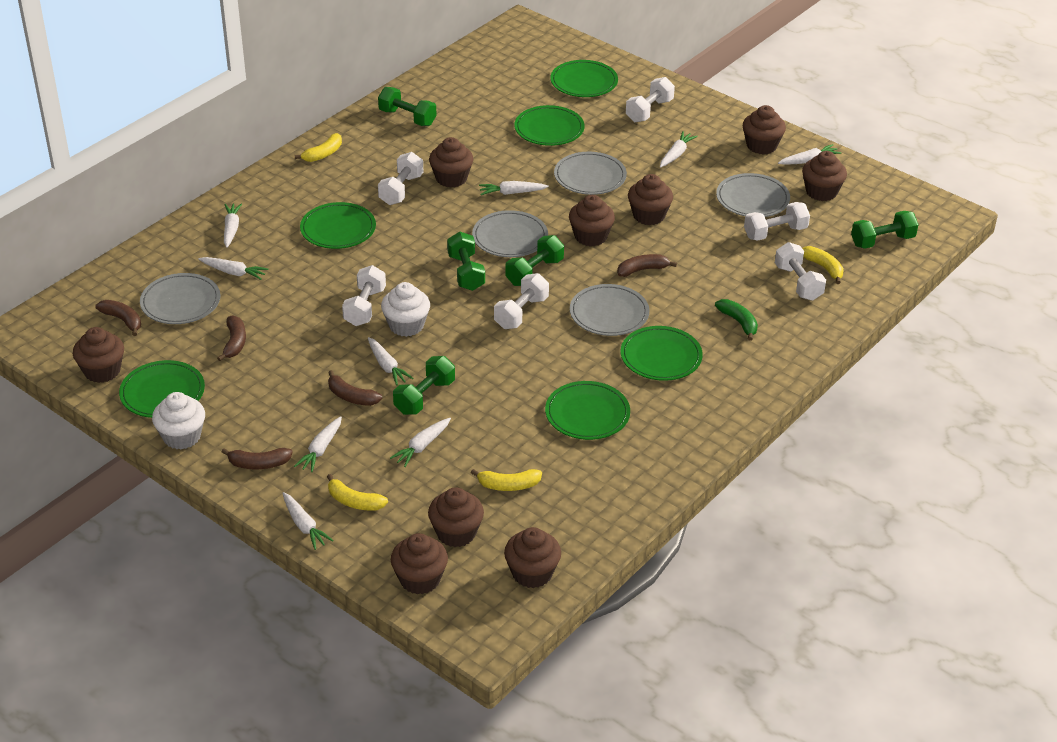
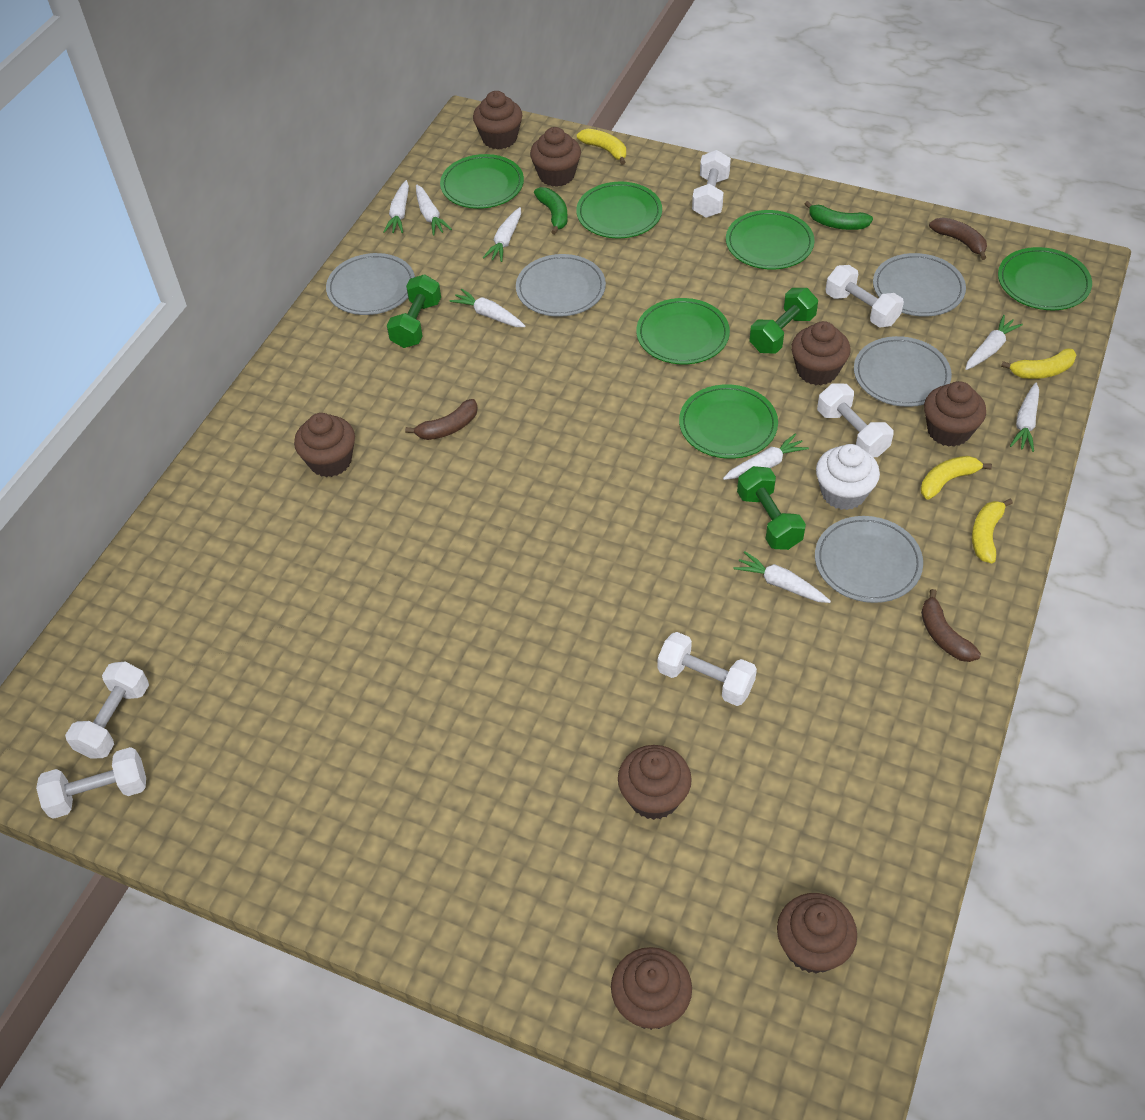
brown banana: [95,300,141,336] [217,315,246,361] [222,448,292,469] [328,370,382,406] [617,254,677,277] = 5 -> [405,399,478,440] [921,589,981,662] [929,217,987,260] = 3
brown cupcake: [73,327,124,383] [391,533,448,594] [428,487,484,547] [429,137,473,188] [504,527,561,588] [569,195,615,247] [628,174,673,225] [743,105,786,155] [802,151,847,201] = 9 -> [294,413,355,477] [473,91,523,149] [530,127,581,187] [611,947,692,1030] [618,745,692,820] [777,893,857,974] [791,321,851,385] [924,381,986,447] = 8
green banana: [715,299,758,341] = 1 -> [534,187,568,234] [805,201,873,230] = 2
green dumbbell: [378,87,436,126] [393,356,455,415] [447,232,485,291] [505,235,564,286] [851,211,919,249] = 5 -> [387,274,441,348] [737,466,806,550] [750,288,818,354] = 3
white carrot: [198,257,269,280] [224,203,242,248] [283,492,334,550] [294,416,342,472] [368,337,413,386] [390,418,451,467] [479,181,549,195] [660,131,698,167] [778,144,841,165] = 9 -> [383,180,409,233] [416,184,452,236] [450,289,525,327] [483,207,521,262] [723,433,809,480] [734,551,831,603] [965,315,1023,370] [1010,382,1039,452] = 8
white cupcake: [152,392,205,450] [381,282,430,337] = 2 -> [816,444,880,510] = 1

